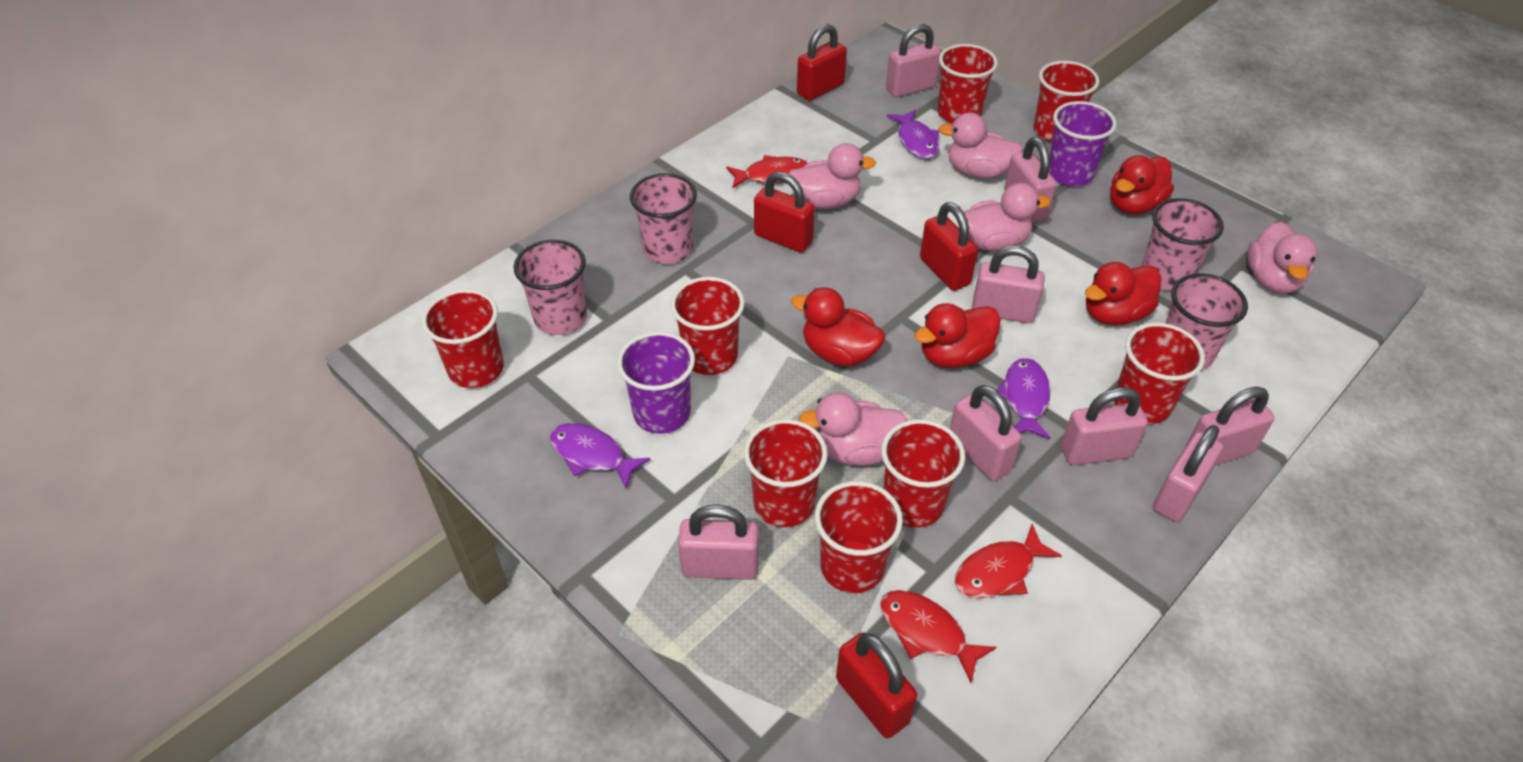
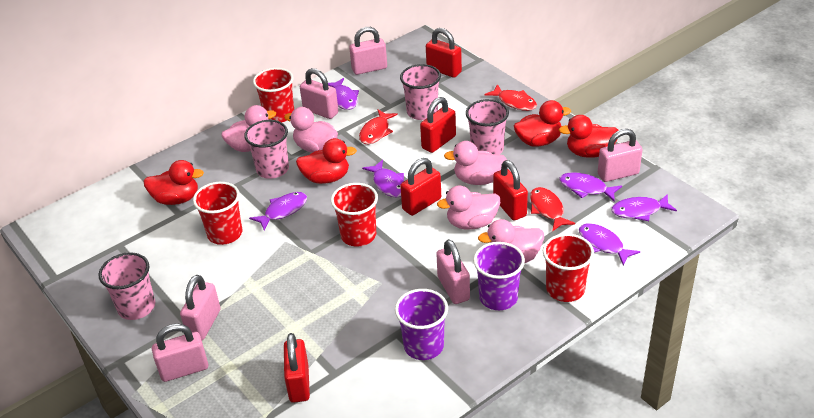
pink padlock: [678,505,759,580] [886,24,941,97] [950,385,1022,481] [972,246,1045,323] [1004,137,1057,223] [1061,387,1148,465] [1153,425,1224,522] [1187,386,1275,465] = 8 -> [152,323,208,382] [180,275,221,340] [300,68,339,119] [349,27,387,75] [436,239,470,304] [598,129,642,182] = 6
purple fish: [550,423,651,489] [887,110,939,159] [997,358,1050,439] = 3 -> [249,192,307,230] [328,78,359,110] [362,160,404,198] [559,172,622,202] [579,223,640,266] [611,194,677,221] = 6
red cup: [422,289,504,388] [670,277,745,375] [744,419,828,527] [815,481,903,593] [881,419,965,528] [938,44,998,124] [1034,61,1099,142] [1114,323,1205,424] = 8 -> [193,182,242,245] [253,68,294,122] [331,183,378,247] [543,233,594,302] = 4
red padlock: [754,172,815,253] [797,24,847,101] [836,632,917,738] [920,202,978,291] = 4 -> [284,333,310,403] [400,158,441,216] [420,97,456,153] [426,28,462,78] [493,160,528,220] = 5

